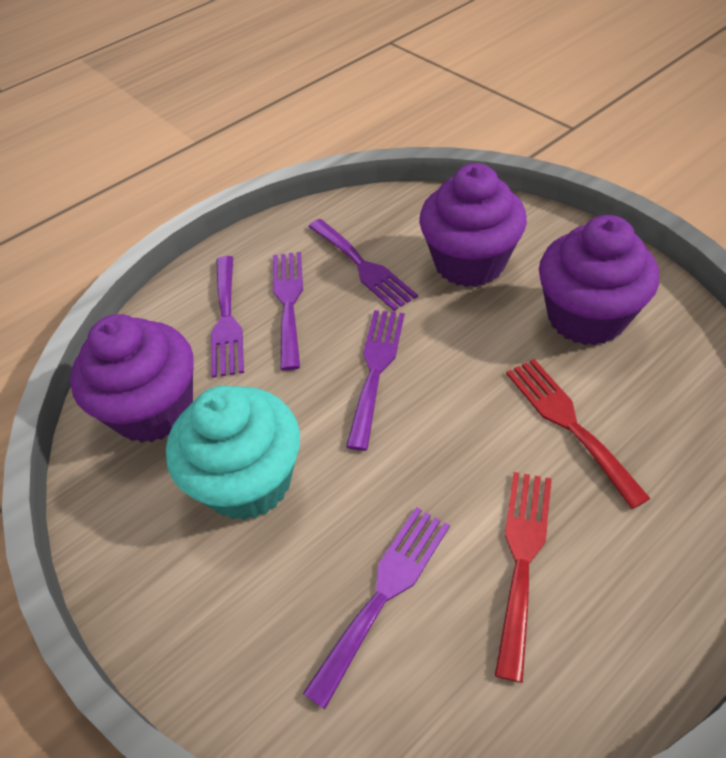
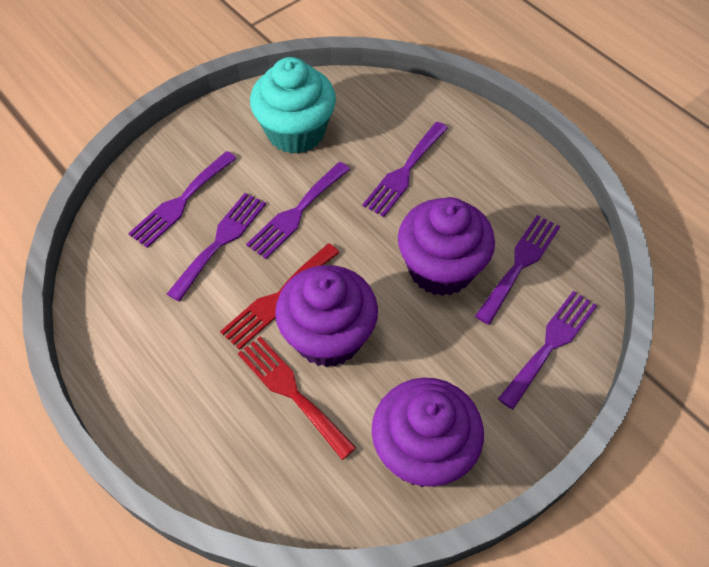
purple fork: [211,256,244,378] [273,252,303,371] [303,507,450,709] [308,219,418,311] [346,310,405,451] = 5 -> [128,151,237,248] [167,193,266,302] [246,162,350,259] [362,122,448,217] [475,215,561,325] [498,291,597,409] = 6

